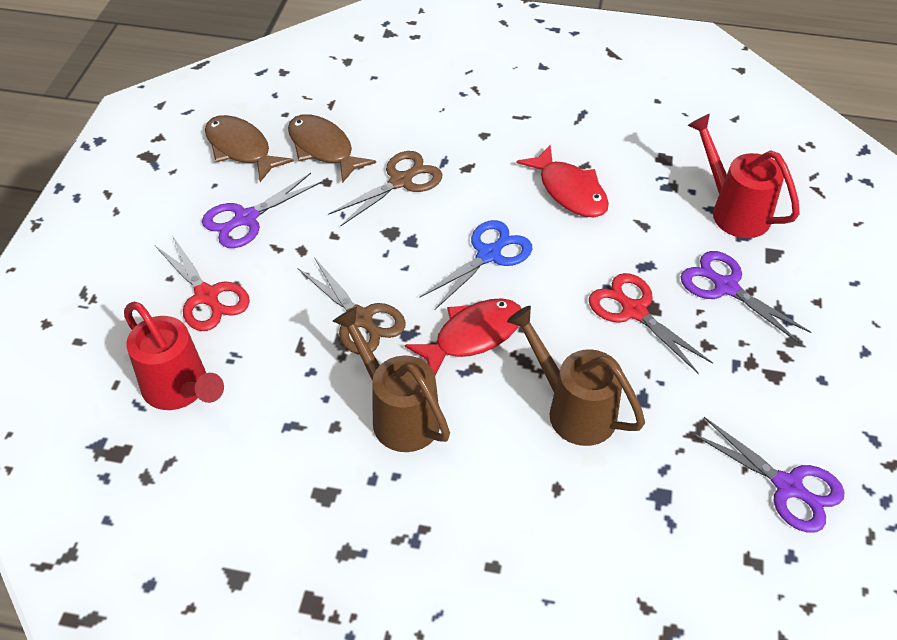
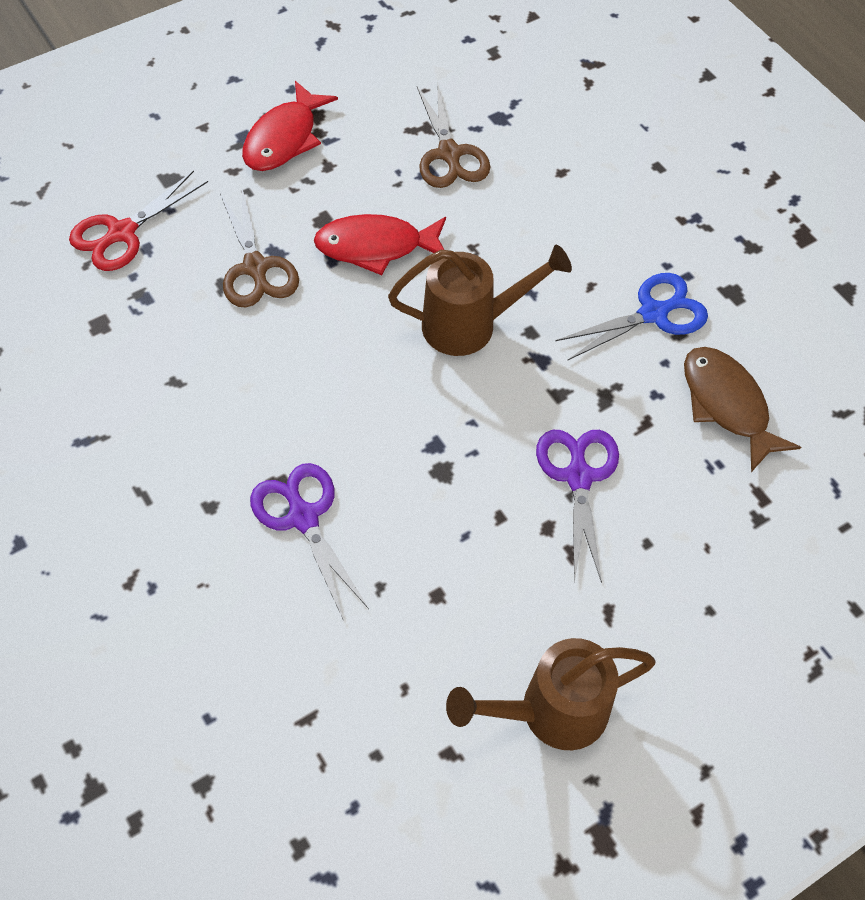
brown fish: [205,115,294,182] [288,114,376,183] = 2 -> [684,347,801,472] = 1
purple scissors: [202,173,322,248] [681,251,811,344] [691,417,844,533] = 3 -> [250,463,369,619] [536,430,619,583] = 2
red scissors: [155,235,250,331] [589,273,713,374] = 2 -> [69,170,208,271] = 1
red watering can: [124,302,224,410] [688,114,800,238] = 2 -> none = 0

